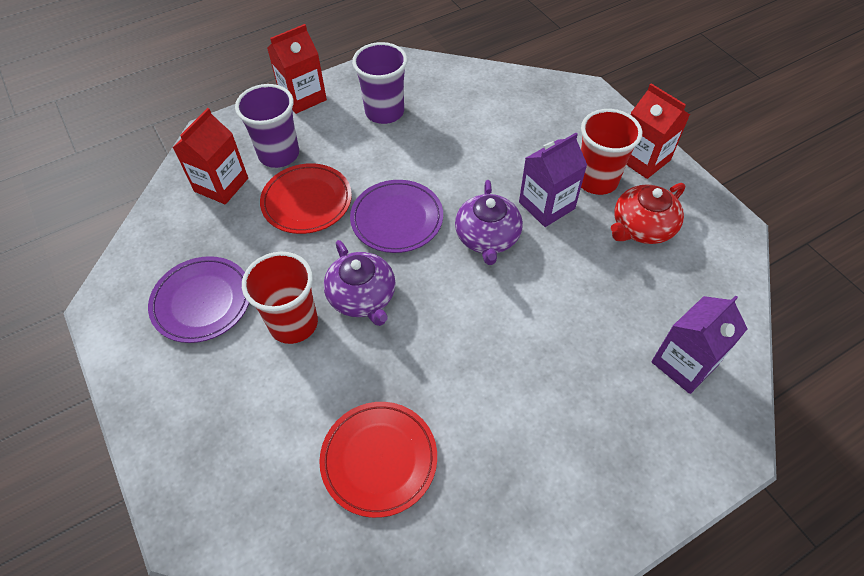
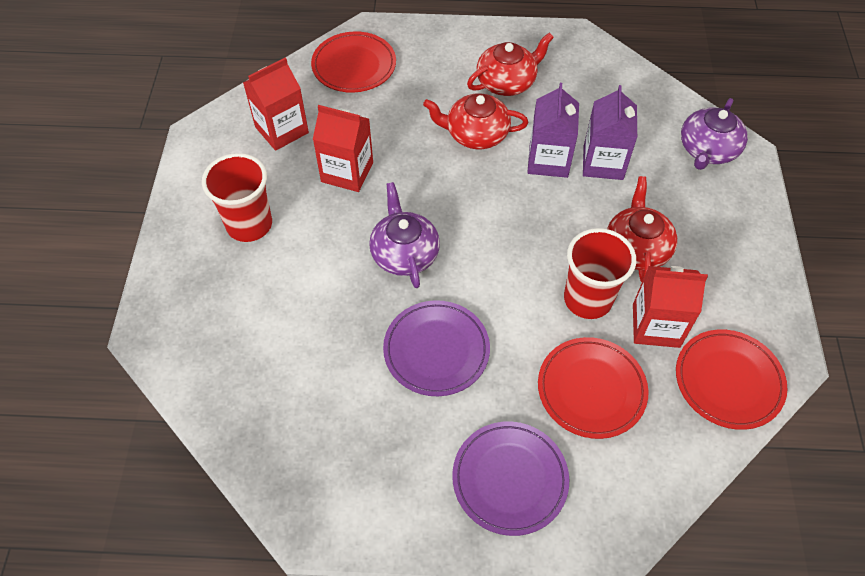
purple cup: [235,84,299,168] [352,42,407,124] = 2 -> none = 0
red plate: [260,163,352,234] [319,402,437,518] = 2 -> [311,31,396,93] [538,337,649,439] [676,330,787,430] = 3
red teapot: [611,183,685,244] = 1 -> [423,94,528,149] [467,32,554,96] [607,176,677,282] = 3

